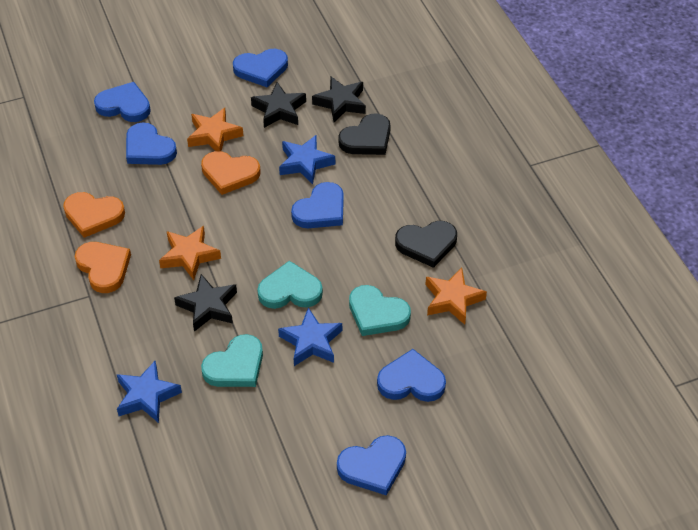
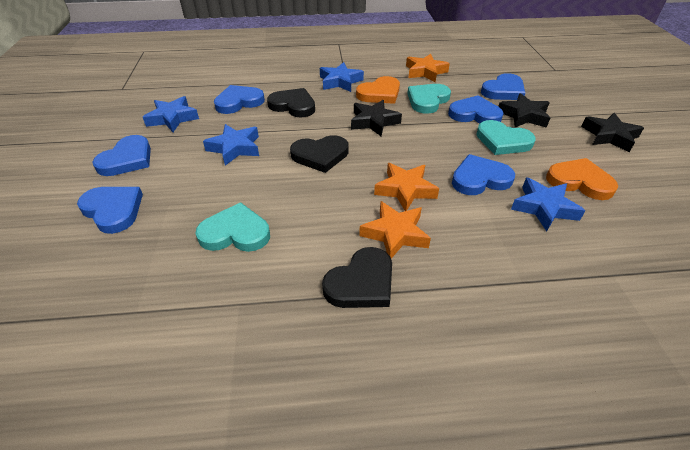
black heart: [338,113,391,155] [395,221,457,268] = 2 -> [267,88,315,118] [290,135,348,173] [322,247,392,308] = 3
blue star: [117,361,182,423] [278,307,342,366] [279,135,335,185] = 3 -> [143,96,199,132] [203,124,259,166] [320,62,364,92] [511,178,585,231] = 4
orange heart: [63,192,125,238] [75,242,131,293] [201,151,261,195] = 3 -> [356,76,400,104] [546,158,618,200] = 2

